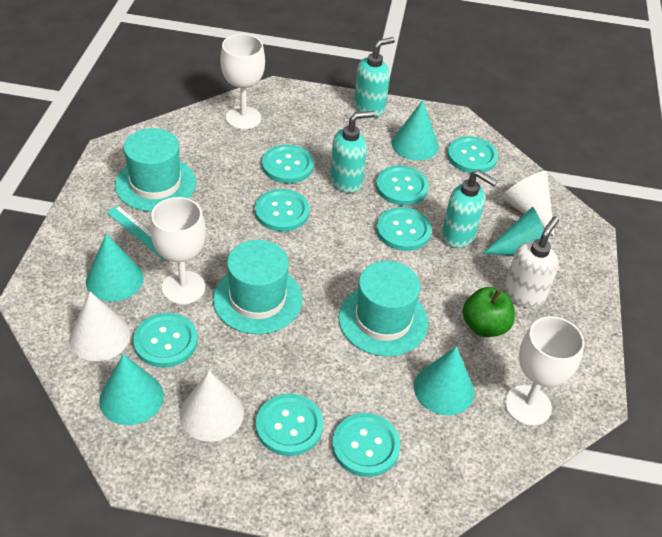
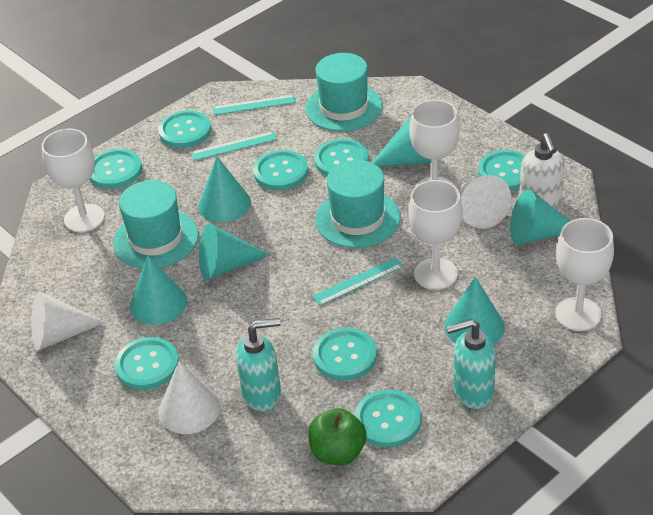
turquoise cone: [86,234,144,302] [99,354,164,425] [392,100,439,161] [414,346,474,415] [482,207,544,255] = 5 -> [130,255,187,325] [198,157,251,223] [199,223,270,280] [372,116,431,167] [444,277,504,344] [510,189,570,245] = 6
turquoise ruler: [106,205,166,261] = 1 -> [191,131,277,161] [212,94,296,115] [312,257,404,306] = 3
turquoise soap dispenser: [330,111,375,193] [354,37,395,117] [442,170,498,248] = 3 -> [236,318,281,412] [446,319,496,409] = 2
white goblet: [150,197,206,305] [220,34,265,130] [505,316,584,426] = 3 -> [42,129,105,232] [409,100,460,187] [409,180,463,290] [555,218,614,331] = 4

